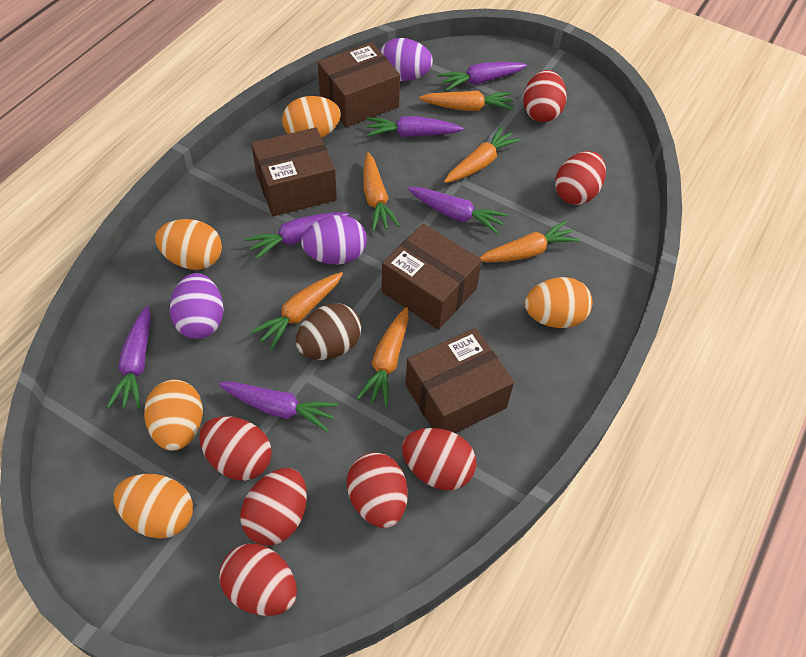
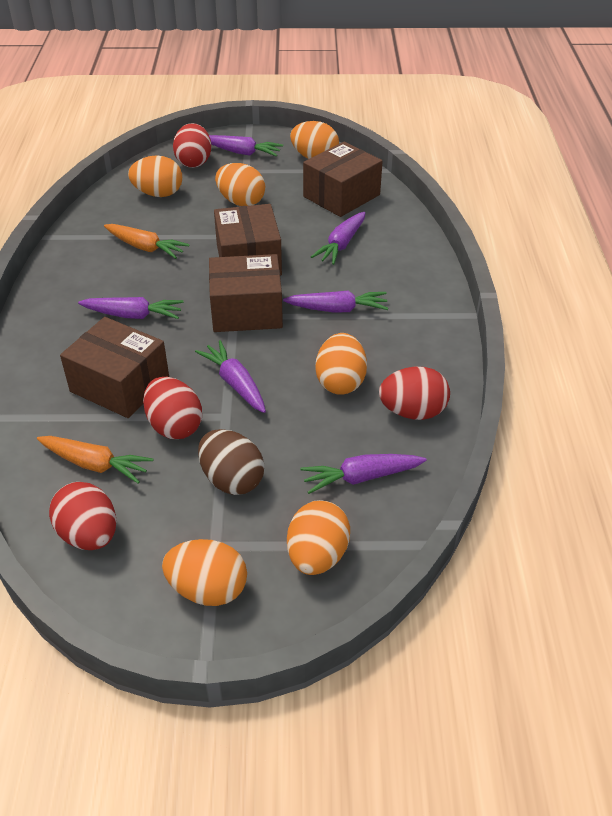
orange carrot: [251,272,343,350] [356,307,409,407] [363,153,400,231] [419,91,514,111] [444,126,521,183] [479,220,579,263] = 6 -> [37,436,153,484] [104,224,190,259] = 2
orange egg: [114,474,193,539] [144,380,203,451] [155,219,222,270] [282,96,341,138] [525,277,593,328] = 5 -> [128,155,182,197] [162,539,247,606] [215,163,265,206] [287,500,350,575] [290,121,339,159] [315,333,367,395] = 6
purple egg: [170,273,223,339] [301,215,367,265] [380,38,433,81] = 3 -> none = 0
red egg: [199,417,272,481] [219,544,297,616] [240,468,307,546] [347,452,407,528] [402,428,476,490] [523,70,567,122] [555,151,606,205] = 7 -> [49,482,116,550] [143,377,202,439] [173,123,212,168] [379,366,450,420] = 4

